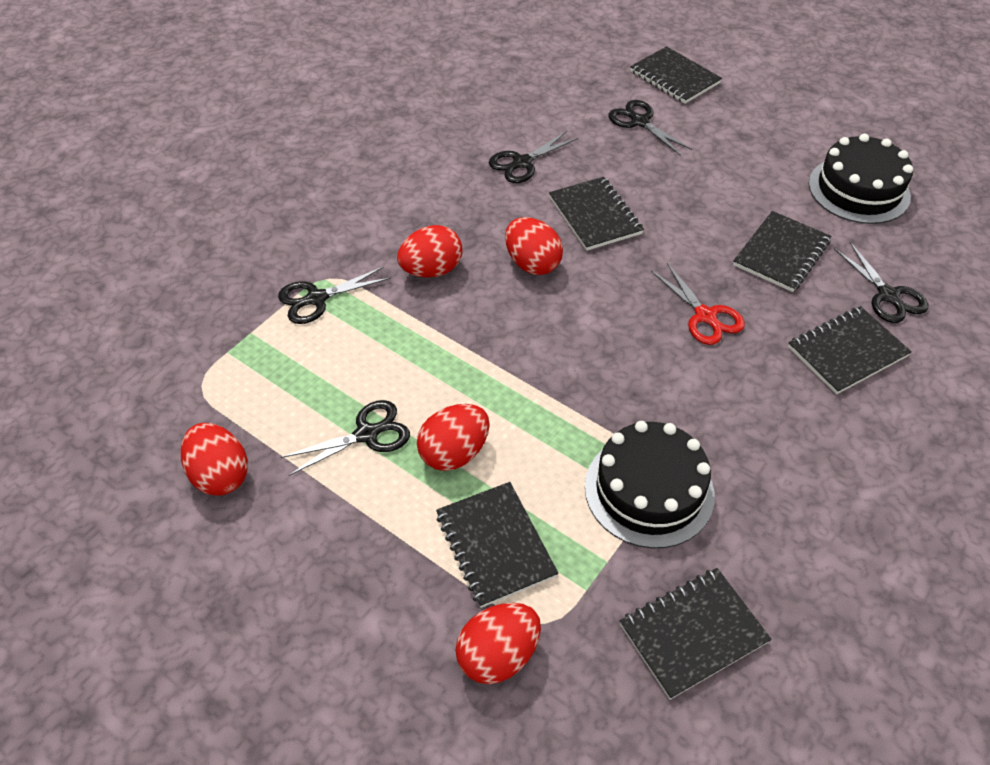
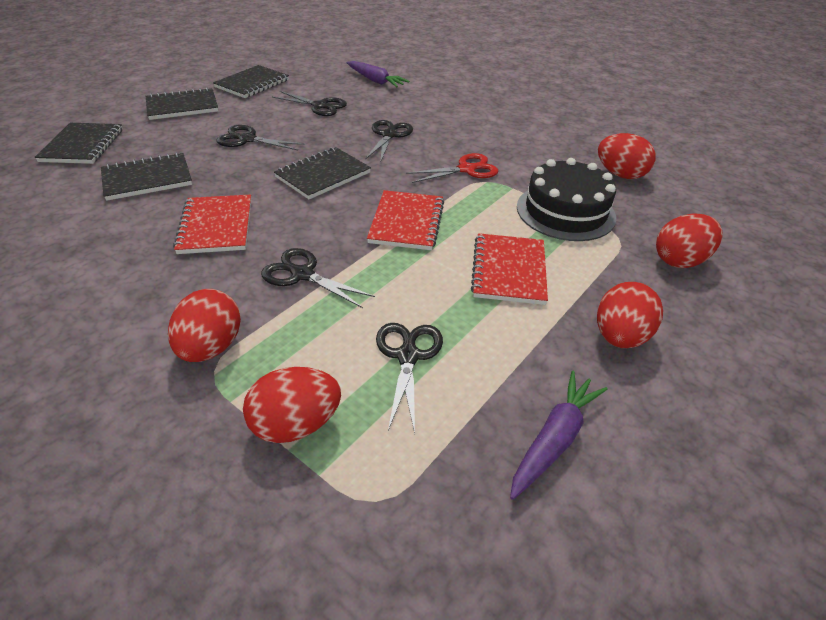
black cake: [585,421,715,548] [808,134,913,224] = 2 -> [517,158,616,241] = 1
black notebook: [436,482,558,608] [549,177,644,251] [620,568,772,700] [630,46,722,104] [733,211,831,292] [788,306,912,394] = 6 -> [35,123,123,164] [101,152,192,201] [146,87,218,120] [213,65,289,98] [274,147,371,199] = 5
purple carrot: none = 0 -> [347,61,410,87] [510,371,608,500] = 2
red notebook: none = 0 -> [173,195,251,254] [367,190,444,250] [471,233,548,305] = 3

